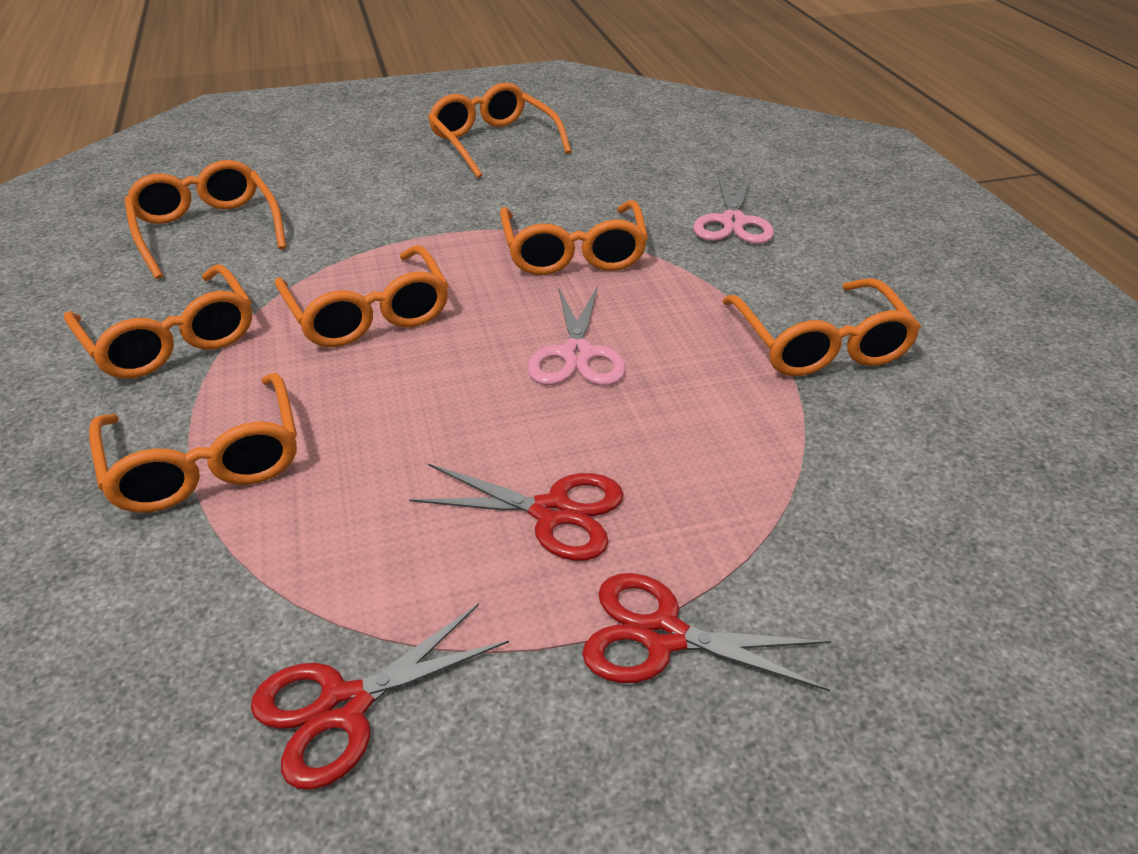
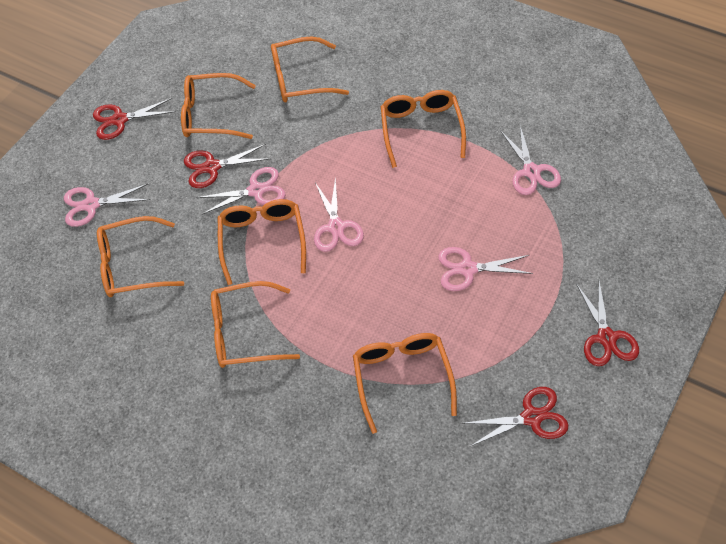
pink scissors: [528,288,626,386] [693,176,774,244] = 2 -> [64,184,150,227] [196,167,286,215] [314,177,364,252] [438,247,533,291] [500,126,561,195] = 5
red scissors: [251,603,509,790] [409,464,624,561] [582,573,831,691] = 3 -> [93,98,176,140] [184,144,270,188] [462,387,569,447] [576,281,639,366] = 4

